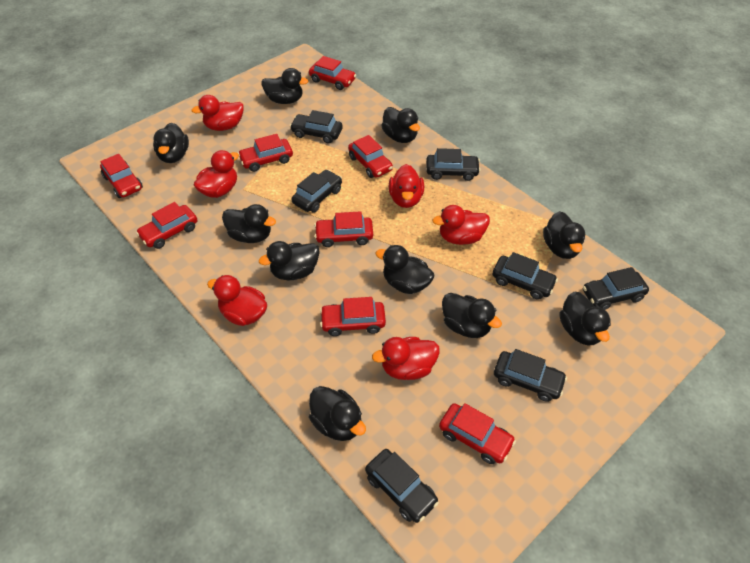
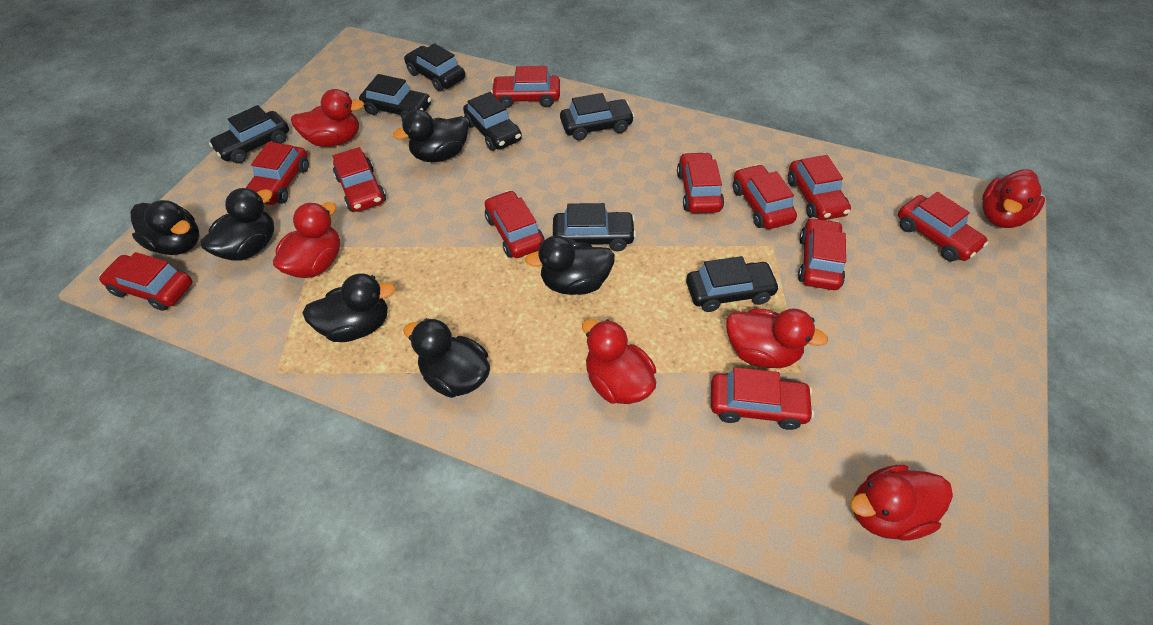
black duck: [153,123,189,163] [222,204,276,243] [259,241,320,280] [262,68,309,104] [309,386,366,441] [376,245,435,294] [381,107,420,143] [442,293,502,338] [543,211,585,259] [559,292,611,345] = 10 -> [130,200,200,255] [200,188,274,261] [302,273,396,342] [393,109,469,162] [403,318,490,398] [525,236,615,295] = 6
red car: [100,154,143,198] [136,202,197,249] [238,134,293,172] [309,56,356,90] [314,211,373,247] [320,297,386,336] [348,135,393,178] [439,403,516,464] = 8 -> [99,252,192,311] [246,142,309,205] [333,147,386,212] [485,190,545,258] [491,66,560,108] [677,152,724,213] [711,367,814,430] [733,164,797,229] [788,155,851,220] [798,217,846,290] [898,192,988,261] = 11

